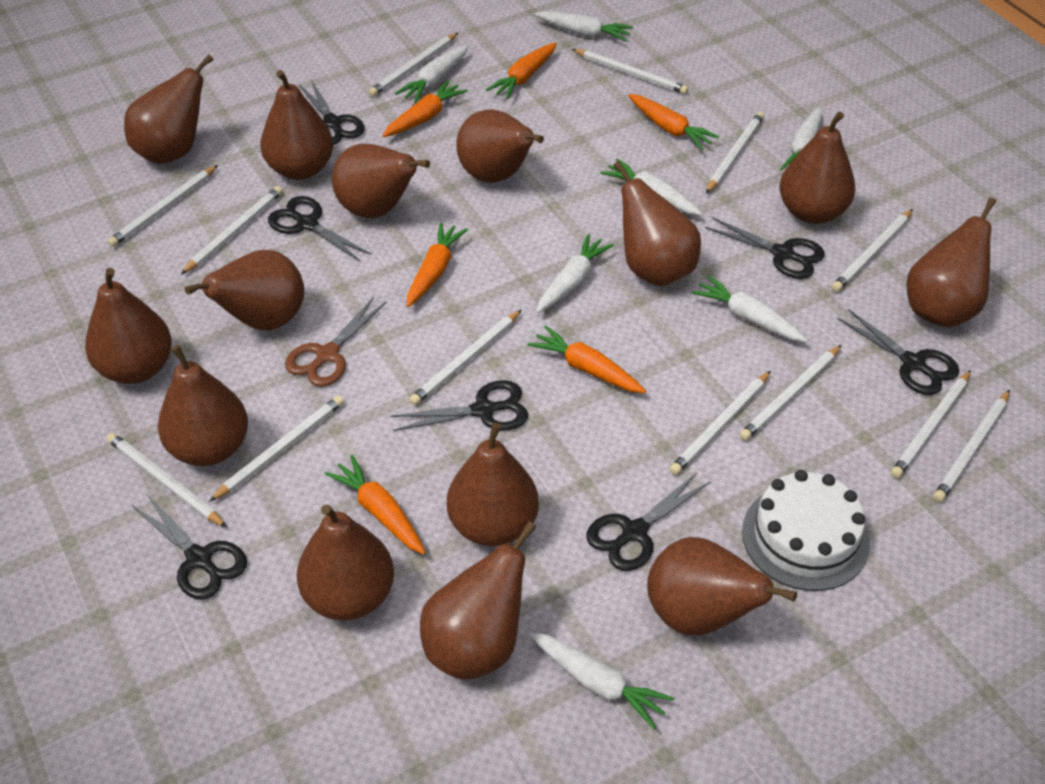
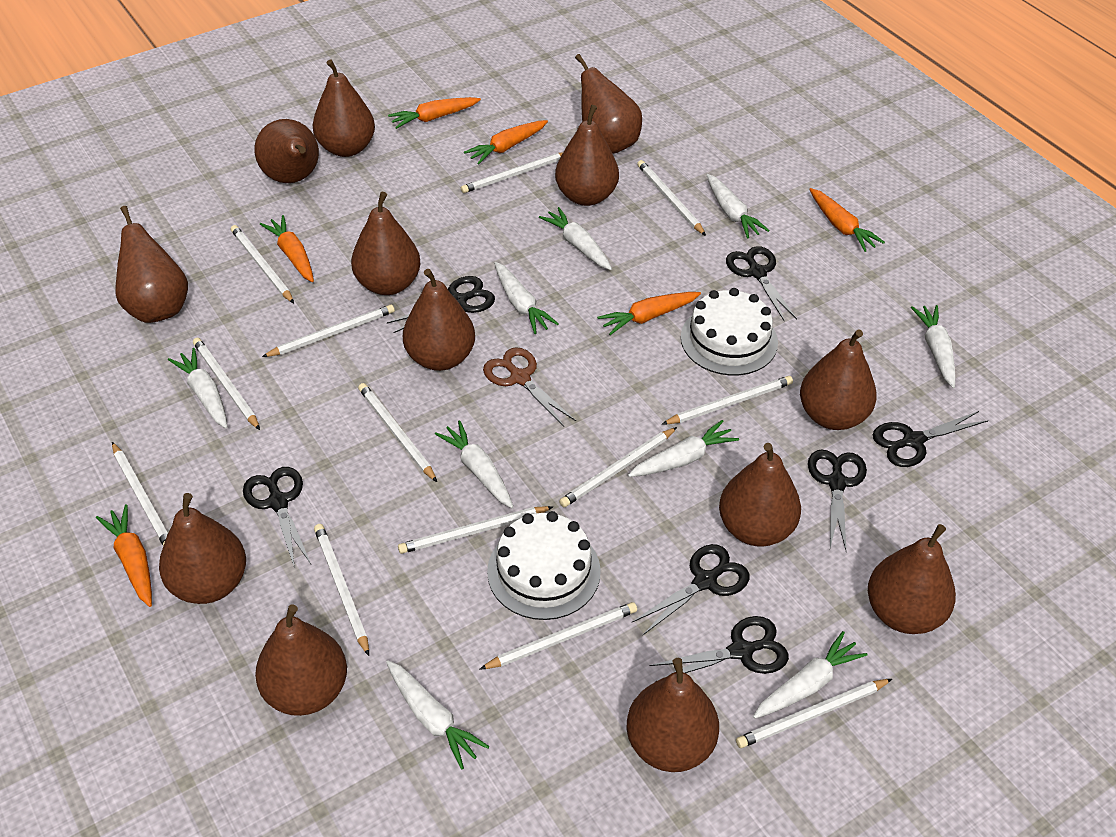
brown pear: [85,268,172,384] [124,55,214,164] [158,345,248,466] [185,250,304,330] [261,70,333,180] [297,504,394,620] [332,144,430,218] [420,521,536,680] [447,422,539,546] [456,109,544,183] [613,161,701,286] [647,537,797,636] [780,112,855,224] [906,198,996,328] = 14 -> [115,206,188,323] [159,493,246,604] [254,119,319,183] [255,604,347,716] [313,59,375,157] [351,192,421,295] [403,269,475,371] [555,105,619,206] [575,54,642,154] [627,658,719,772] [719,443,801,547] [800,329,877,430] [868,524,956,634] = 13
white cake: [742,470,870,591] = 1 -> [487,511,601,620] [681,288,778,375] = 2
white carrot: [395,45,468,103] [529,632,674,729] [534,11,633,41] [536,234,614,313] [600,159,703,216] [692,275,808,342] [780,107,822,171] = 7 -> [168,348,228,428] [386,660,489,770] [435,420,513,508] [494,262,559,334] [539,207,612,270] [628,420,739,477] [707,174,770,239] [753,631,868,719] [911,305,955,388] = 9

